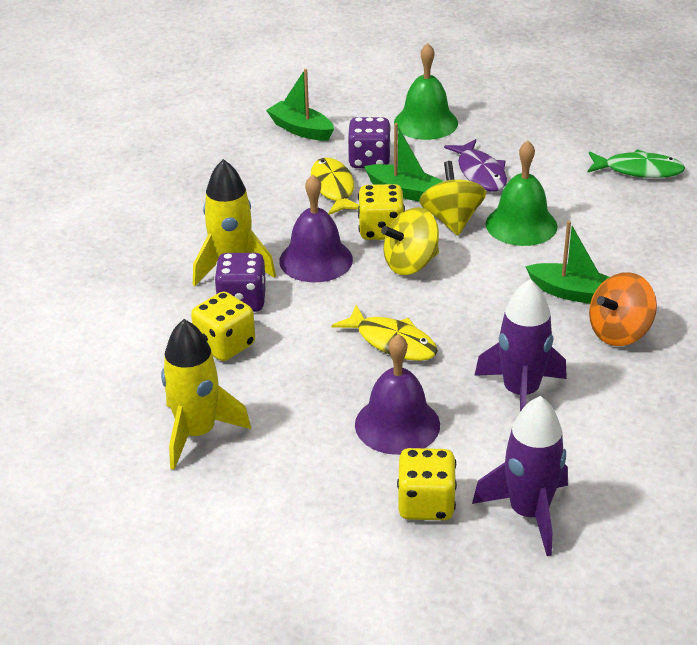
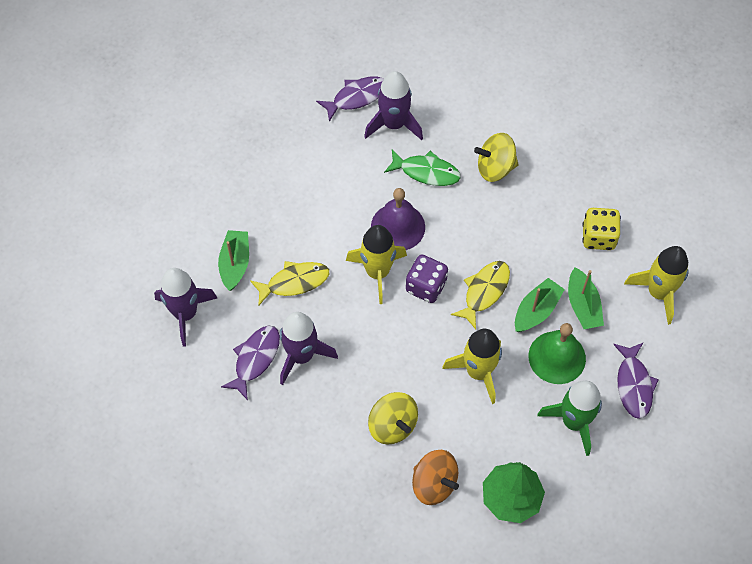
green bell: [394,43,458,140] [486,141,558,246] = 2 -> [529,323,586,384] = 1
green rocket: none = 0 -> [537,381,602,456] = 1
green tree: none = 0 -> [483,462,545,523] = 1
purple bell: [279,175,353,282] [355,334,440,455] = 2 -> [371,188,425,250] = 1
purple dice: [214,253,267,312] [347,117,391,168] = 2 -> [406,255,448,303] = 1
purple fish: [444,139,507,192] = 1 -> [221,325,280,400] [316,76,384,122] [613,343,659,419] = 3
purple rocket: [472,396,568,556] [474,279,567,412] = 2 -> [154,268,217,347] [280,312,338,385] [364,71,423,140] = 3
yellow dice: [191,291,255,361] [358,184,405,240] [397,448,457,520] = 3 -> [582,208,621,250] = 1
yellow rocket: [161,319,251,470] [193,159,276,286] = 2 -> [346,225,407,304] [442,329,502,404] [624,246,689,325] = 3

